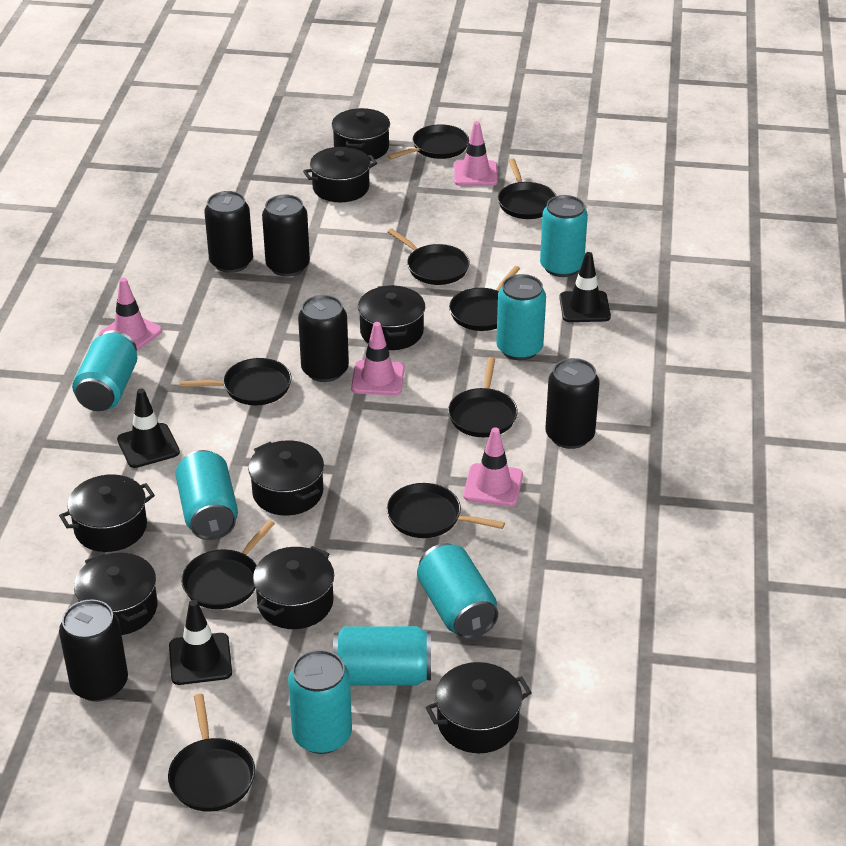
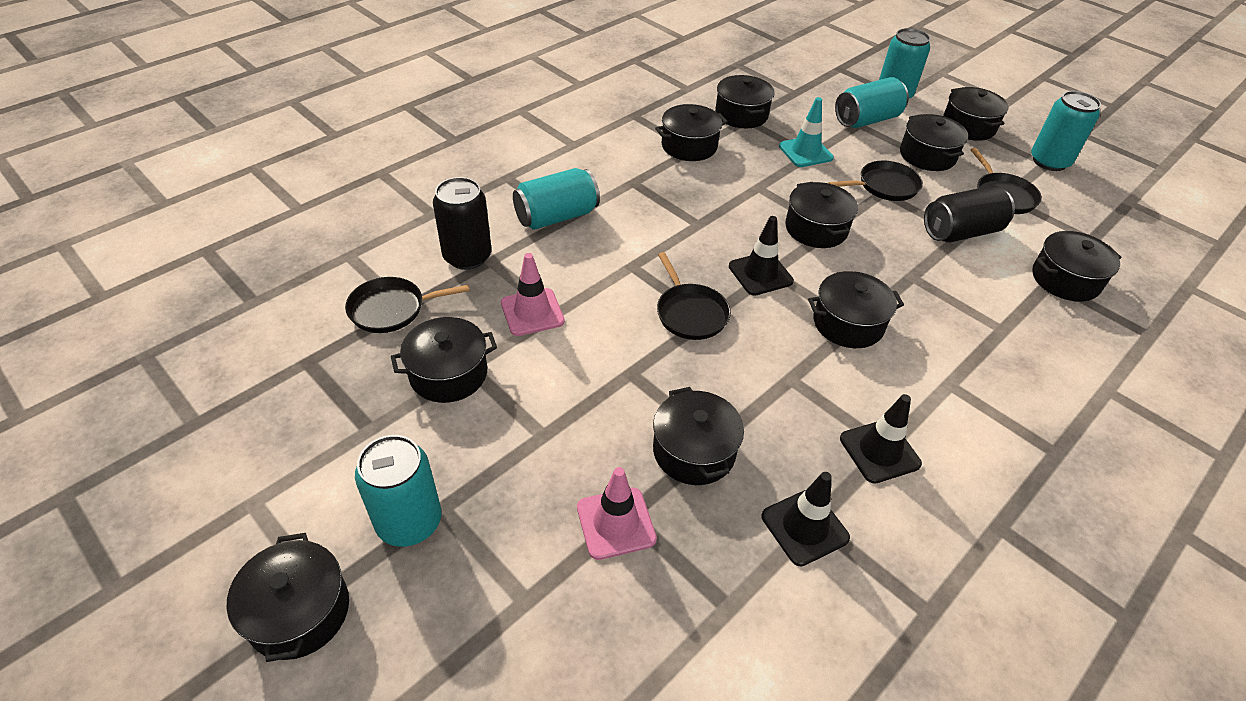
black can: [59,600,128,702] [204,191,253,273] [262,194,310,277] [298,295,349,382] [545,358,600,449] = 5 -> [433,177,492,270] [924,185,1015,242] = 2
black pan: [168,694,255,812] [179,358,292,405] [181,520,275,609] [387,124,469,159] [387,228,470,285] [387,483,505,538] [448,357,518,437] [449,266,520,331] [498,159,556,219] = 9 -> [345,277,470,333] [657,252,731,340] [829,161,923,201] [970,148,1042,214] = 4
black pot: [59,474,155,552] [74,553,157,635] [248,440,324,516] [253,546,334,629] [303,147,377,202] [332,108,390,161] [358,285,425,350] [426,662,532,753] = 8 -> [227,533,349,662] [391,317,497,403] [653,387,744,485] [655,104,728,161] [715,75,775,128] [785,182,858,248] [808,271,904,348] [900,114,968,171] [943,87,1009,141] [1032,231,1122,302] = 10
pink traffic cone: [99,278,162,351] [351,322,405,395] [454,121,498,186] [463,428,523,507] = 4 -> [501,253,565,336] [577,467,657,560] = 2
turquoise can: [72,330,137,411] [176,450,238,540] [288,650,352,754] [333,626,431,685] [417,543,498,639] [496,274,546,360] [540,195,588,277] = 7 -> [355,435,441,547] [513,168,600,230] [835,77,909,128] [879,28,930,98] [1031,91,1101,171] = 5
turquoise traffic cone: none = 0 -> [779,97,834,167] = 1

